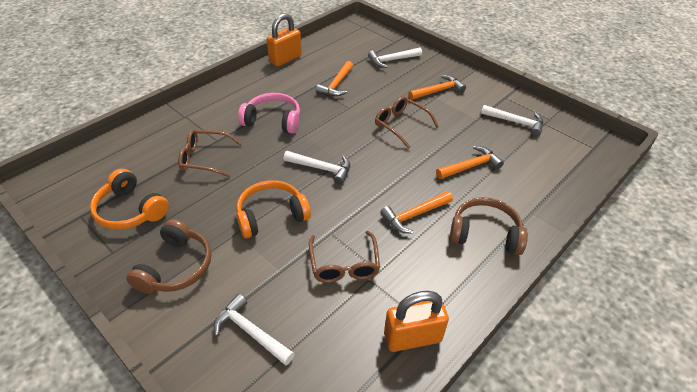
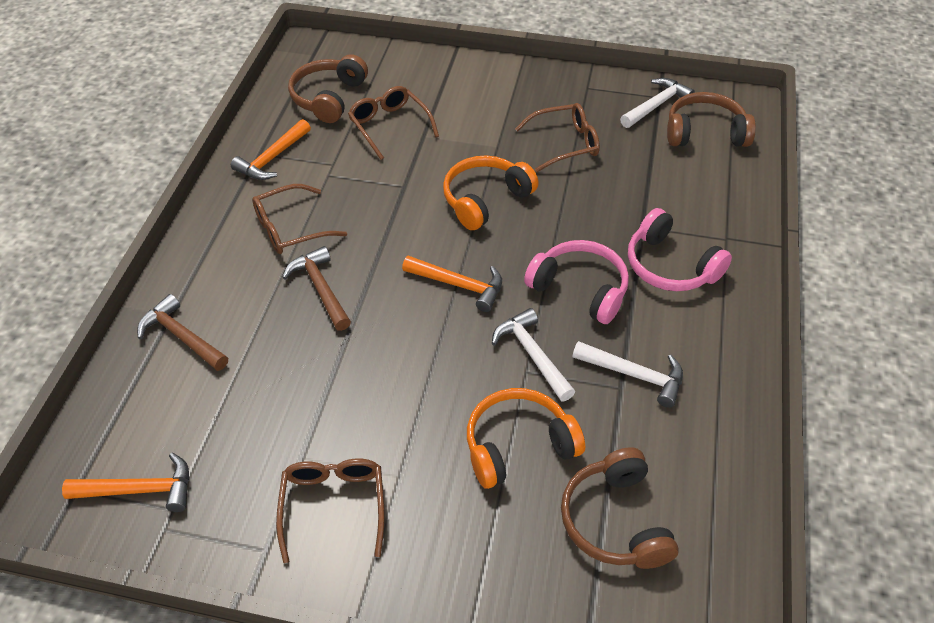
brown glasses: [178,129,242,177] [309,231,380,283] [375,96,439,149] = 3 -> [252,184,347,254] [276,458,385,563] [348,86,439,160] [515,103,600,172] = 4
brown hammer: none = 0 -> [137,294,228,371] [282,246,351,331] = 2
brown headphones: [126,219,211,294] [450,197,528,255] = 2 -> [288,54,368,123] [561,447,679,569] [667,92,756,147] = 3
orange hammer: [316,61,353,96] [380,191,453,234] [408,75,466,100] [436,146,504,179] = 4 -> [62,453,189,512] [231,119,311,180] [402,256,502,312] = 3
orange padlock: [267,13,302,67] [384,291,449,352] = 2 -> none = 0
pink headphones: [238,93,300,134] = 1 -> [524,240,629,324] [628,208,732,291] = 2
white hammer: [214,294,295,365] [284,151,350,185] [368,47,422,68] [481,105,544,136] = 4 -> [492,308,575,401] [572,341,683,408] [620,78,695,128] = 3

